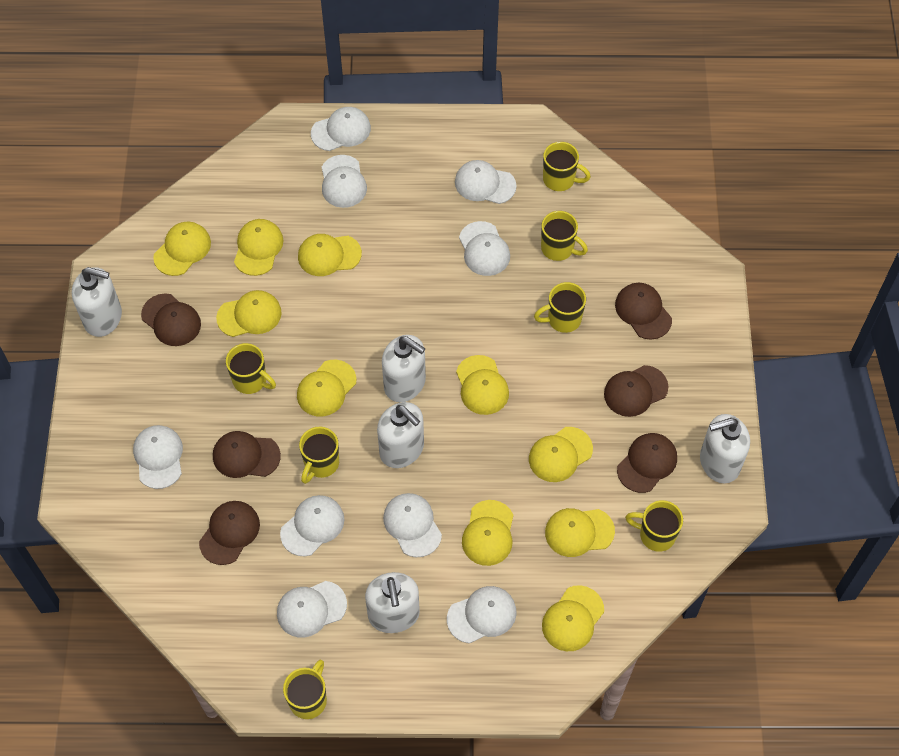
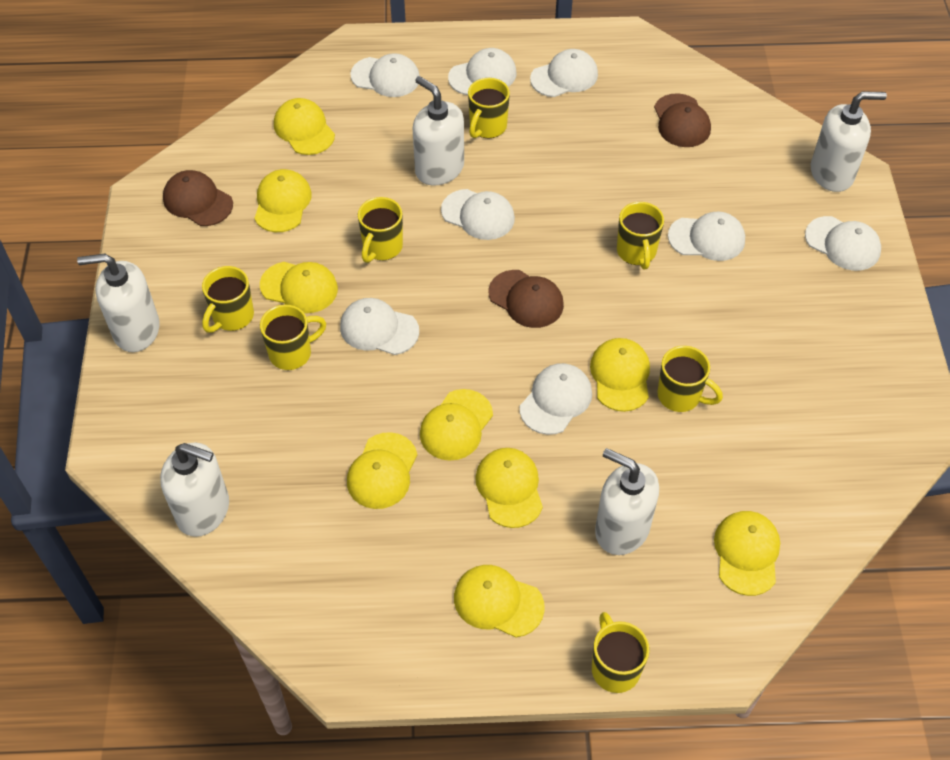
brown cap: [141,293,201,346] [199,501,260,565] [213,431,281,478] [604,365,668,417] [615,283,672,340] [617,433,677,493] = 6 -> [163,170,233,226] [488,270,564,328] [654,93,711,147] = 3
white cap: [133,425,183,489] [277,581,347,638] [280,495,345,556] [311,107,371,151] [322,155,367,208] [383,493,442,557] [447,586,517,644] [455,160,517,204] [459,221,510,276] = 9 -> [340,298,419,355] [350,53,420,97] [441,189,515,240] [448,48,517,95] [520,363,592,435] [530,49,598,97] [668,212,745,261] [805,216,881,271] = 8
yellow cap: [153,222,211,276] [216,290,282,337] [234,219,283,276] [297,360,357,416] [298,234,362,276] [456,355,509,415] [462,500,513,566] [529,427,593,482] [542,585,604,651] [545,508,615,557] = 10 -> [254,169,312,232] [260,262,338,313] [274,98,335,155] [347,432,417,509] [420,389,493,461] [454,565,545,638] [475,448,543,528] [590,338,650,412] [714,511,780,596] = 9

